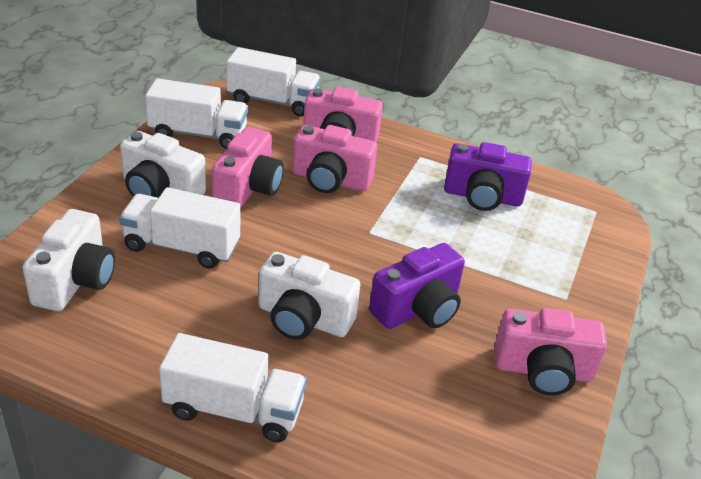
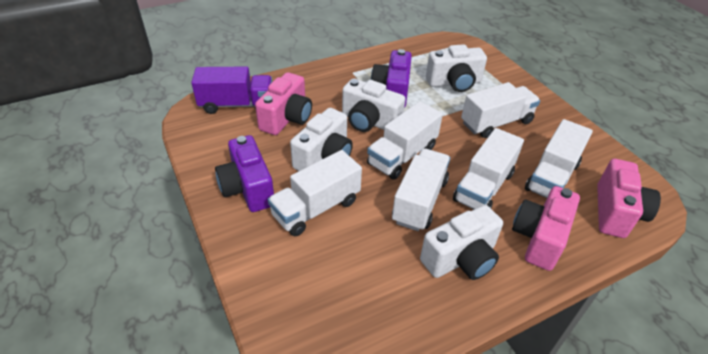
pink camera: [212,127,284,209] [292,125,377,193] [303,87,383,142] [494,308,607,395] = 4 -> [255,72,312,135] [512,186,580,271] [597,159,661,238] = 3
purple truck: none = 0 -> [191,67,272,114] = 1
white camera: [23,209,115,311] [120,131,206,198] [258,252,361,340] = 3 -> [290,108,353,171] [342,78,405,132] [420,205,503,280] [426,44,487,92] = 4
white truck: [119,187,240,269] [145,78,248,149] [159,333,307,442] [226,47,321,117] = 4 -> [268,150,362,236] [367,101,443,180] [392,148,450,231] [453,128,524,209] [461,82,540,138] [525,119,593,198] = 6

